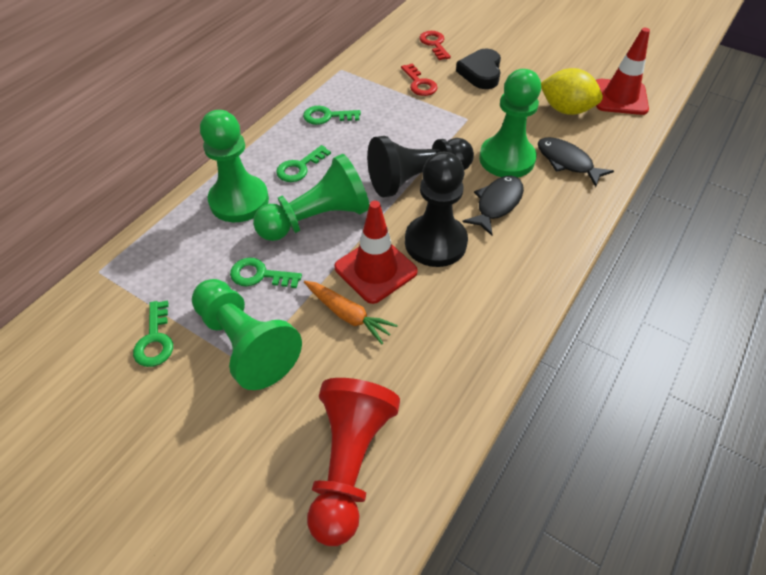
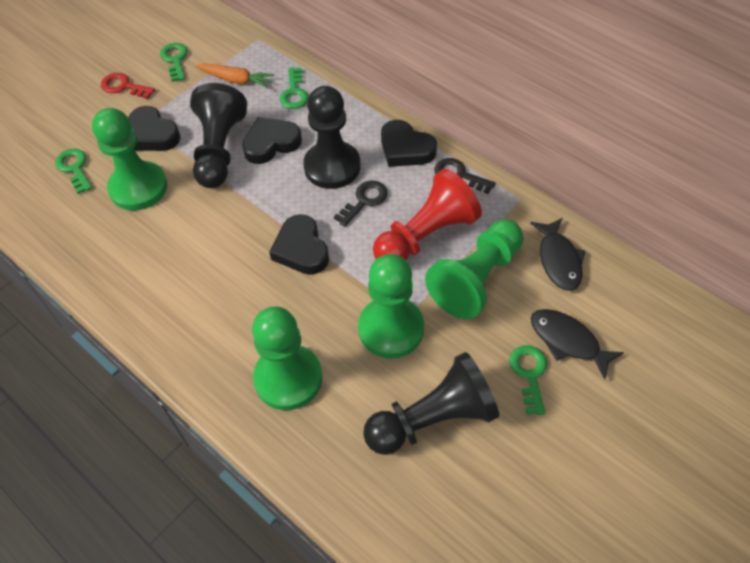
black heart: [456,49,501,89] = 1 -> [128,106,180,151] [242,117,302,164] [269,214,329,275] [381,120,437,167] = 4
black key: none = 0 -> [334,180,388,227] [434,158,496,194] = 2
black pawn: [367,136,474,197] [405,152,468,267] = 2 -> [190,83,247,188] [303,86,360,189] [363,352,499,455] = 3
red key: [401,63,438,96] [419,31,451,60] = 2 -> [101,73,155,99] = 1
red traffic cone: [334,201,418,304] [596,28,650,115] = 2 -> none = 0
yellow lemon: [541,68,603,115] = 1 -> none = 0

